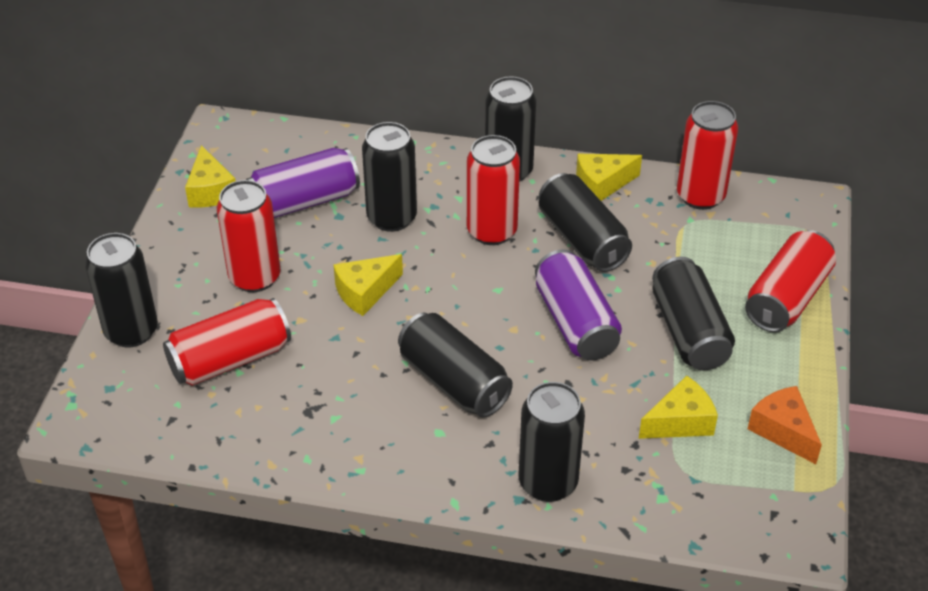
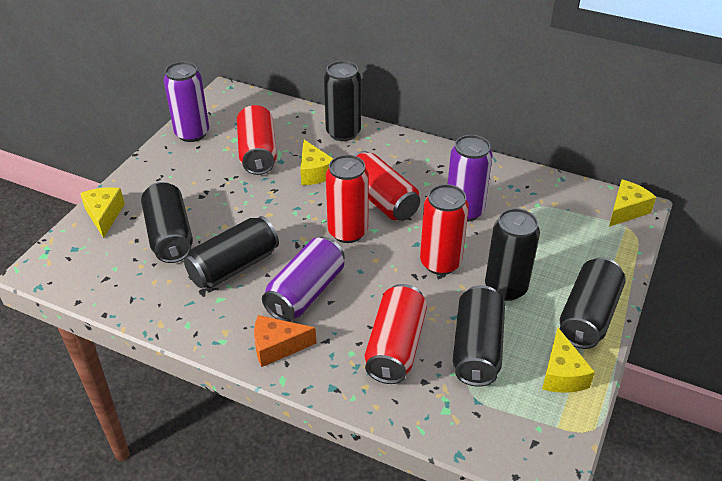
black can: [85,233,158,347] [362,122,417,232] [398,313,513,418] [485,76,536,182] [519,382,585,502] [539,173,632,272] [652,257,735,370] = 7 -> [141,182,193,263] [184,216,279,289] [324,61,361,141] [452,285,505,386] [485,208,540,301] [560,257,626,349] = 6
purple can: [246,148,360,218] [535,249,622,360] = 2 -> [164,62,209,142] [262,237,345,322] [448,135,493,222] = 3

